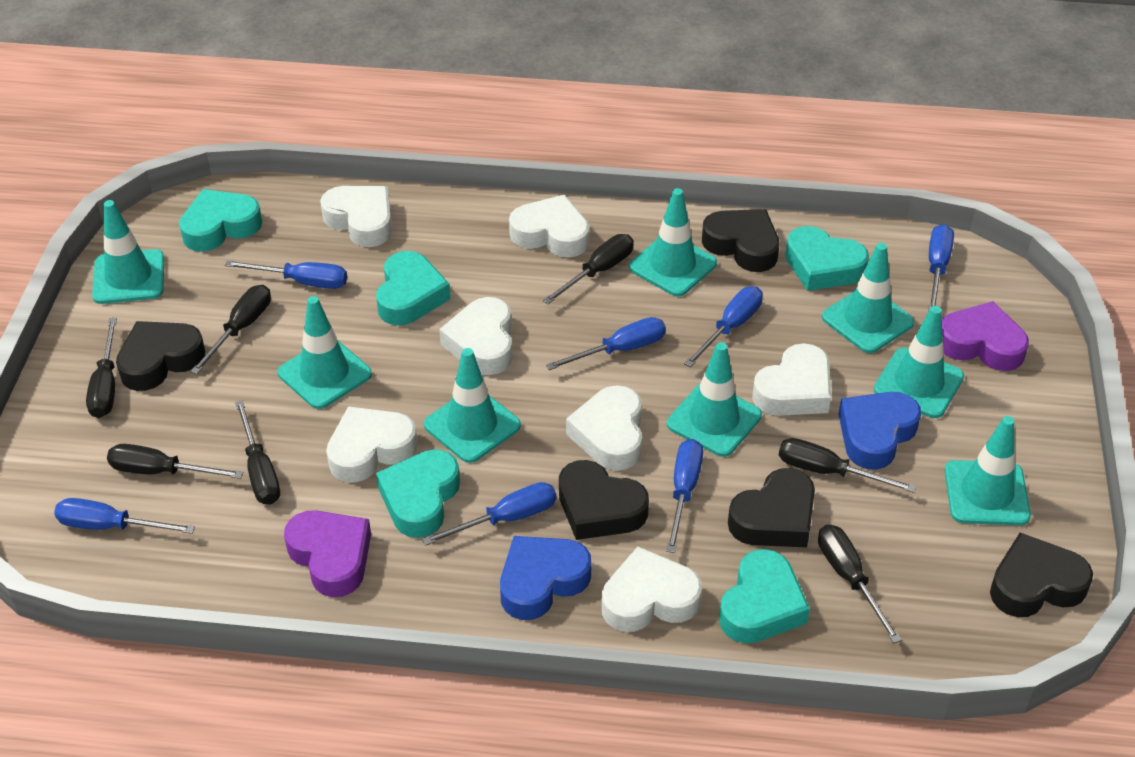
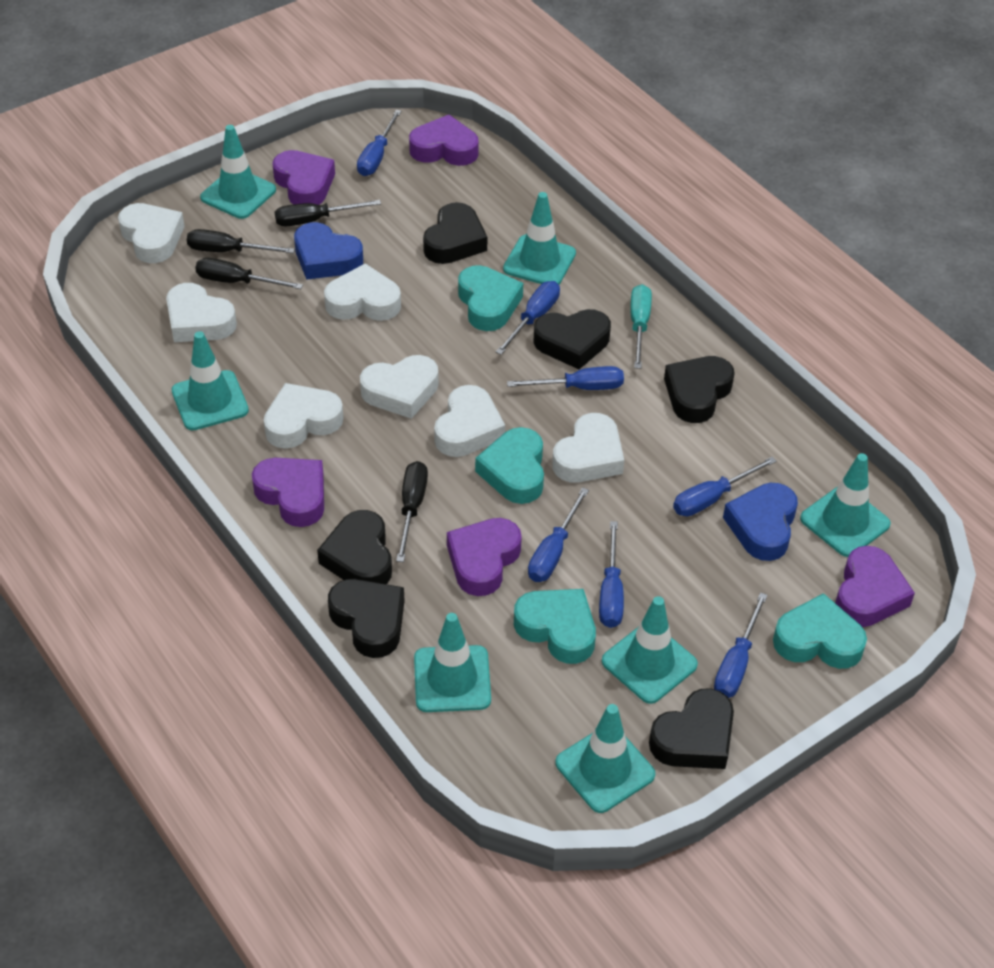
black heart: [116,321,205,391] [559,460,649,540] [702,209,779,272] [728,468,815,547] [990,533,1093,617] = 5 -> [317,510,392,584] [328,579,405,658] [423,202,487,264] [533,309,611,369] [649,688,734,769] [664,356,735,423] = 6
black screwdriver: [86,318,117,418] [107,444,243,479] [191,285,271,374] [235,400,280,505] [543,234,634,304] [779,438,916,493] [818,525,902,643] = 7 -> [187,229,295,253] [195,258,303,289] [275,200,381,226] [396,461,428,562] = 4
purple heart: [284,510,371,597] [942,301,1029,371] = 2 -> [252,458,324,527] [272,150,335,205] [409,115,479,166] [447,518,522,596] [835,546,915,627] = 5
turquoise heart: [179,189,262,252] [376,251,451,325] [376,449,460,538] [719,549,810,643] [785,226,869,291] = 5 -> [458,265,523,331] [475,427,544,504] [514,589,596,664] [773,593,867,669] = 4
turquoise screwdriver: none = 0 -> [630,284,652,369] = 1
turquoise traffic cone: [92,200,164,304] [278,296,372,409] [424,348,521,463] [629,188,717,296] [667,342,762,457] [822,243,914,353] [874,306,964,418] [945,416,1031,525] = 8 -> [172,331,249,430] [200,125,276,219] [414,613,491,712] [503,192,576,284] [555,704,655,813] [602,596,698,704] [800,453,891,557] = 7

